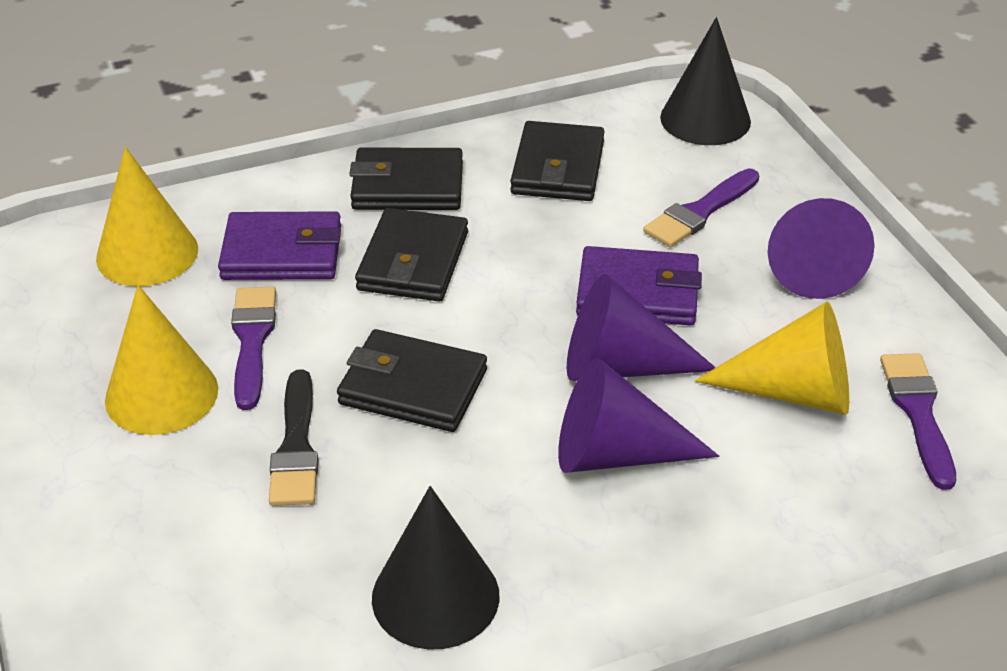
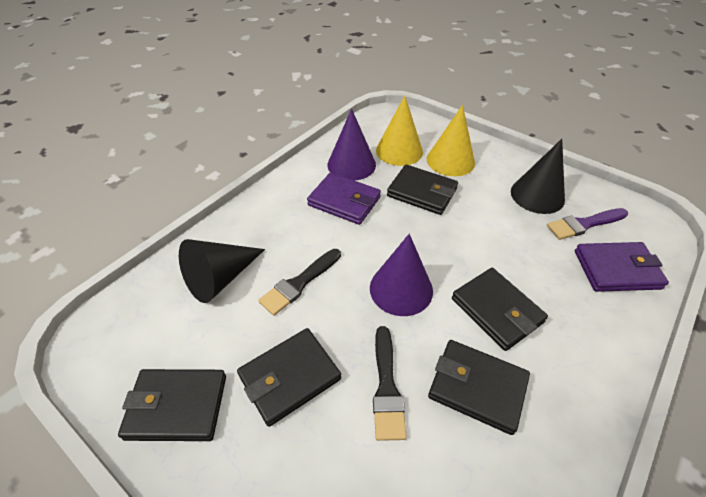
black brush: [269,369,318,506] = 1 -> [258,249,341,316] [373,326,407,441] = 2
black wallet: [337,329,487,432] [349,147,463,210] [355,208,468,301] [510,121,605,201] = 4 -> [118,369,226,441] [237,328,341,427] [387,165,458,215] [428,340,530,435] [452,268,548,351] = 5
purple brush: [231,287,276,410] [643,169,759,247] [880,353,956,490] = 3 -> [547,208,628,240] = 1
purple cone: [558,358,719,473] [567,274,716,381] [768,198,875,299] = 3 -> [328,109,376,181] [370,234,433,316] = 2
yellow cone: [96,147,198,286] [105,285,218,435] [694,302,849,415] = 3 -> [376,96,423,166] [427,105,475,176] = 2

